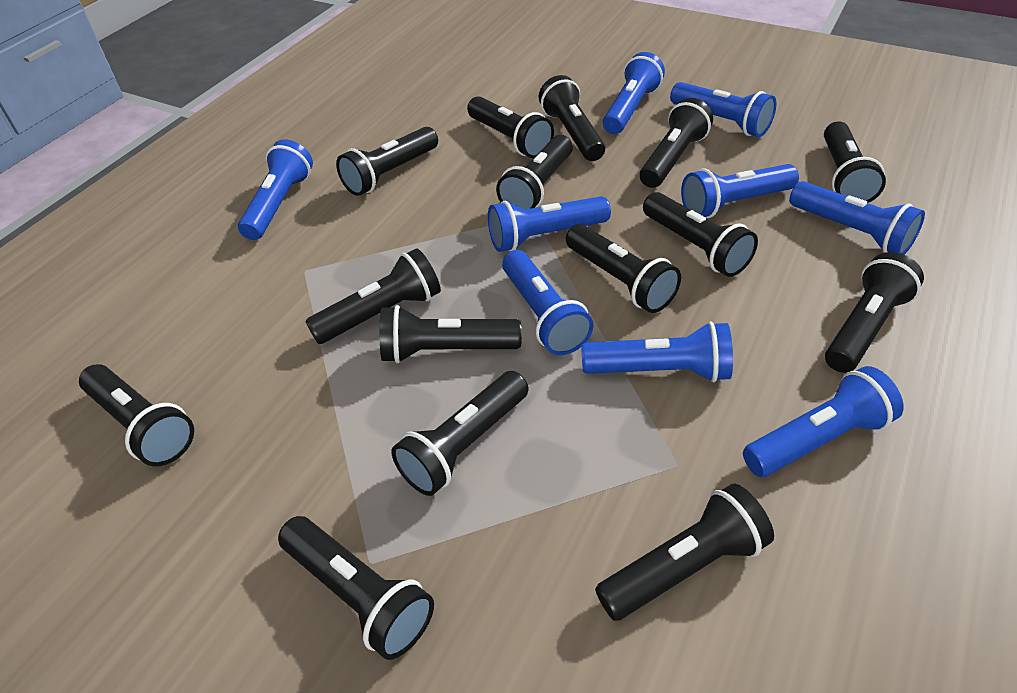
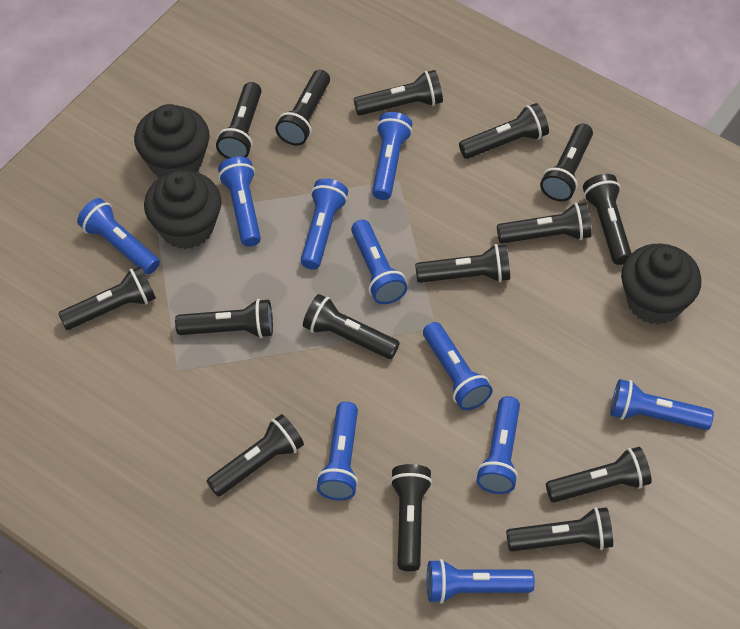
black cupcake: none = 0 -> [134,104,210,178] [144,170,222,249] [621,243,702,325] = 3
blue flashlight: [238,140,313,240] [488,196,611,252] [502,250,593,355] [582,322,733,382] [603,52,665,134] [670,82,776,137] [681,164,799,218] [743,366,903,477] [789,181,925,255] = 9 -> [77,198,160,274] [218,157,261,247] [301,178,348,269] [316,402,358,500] [351,220,407,304] [372,112,412,200] [423,322,493,410] [427,559,535,603] [476,396,520,494] [610,379,714,430] = 10

